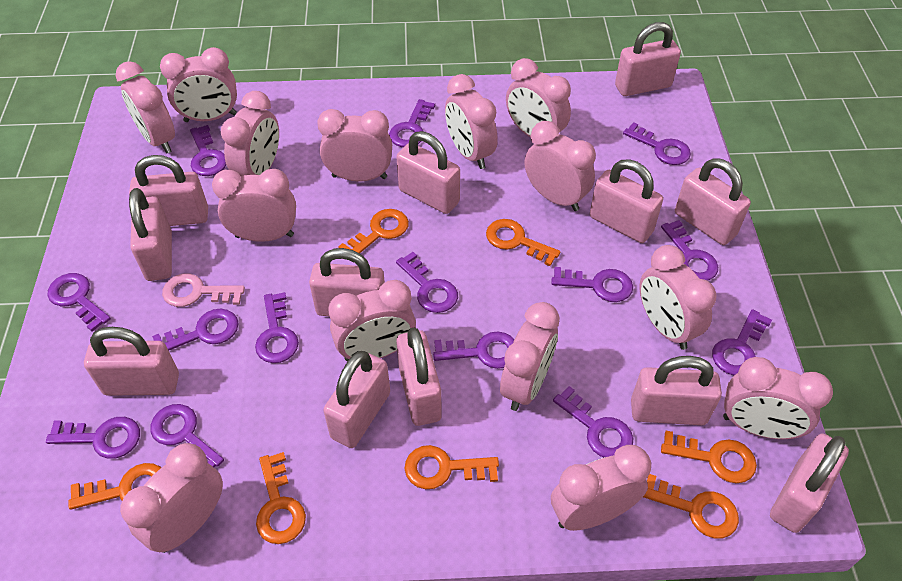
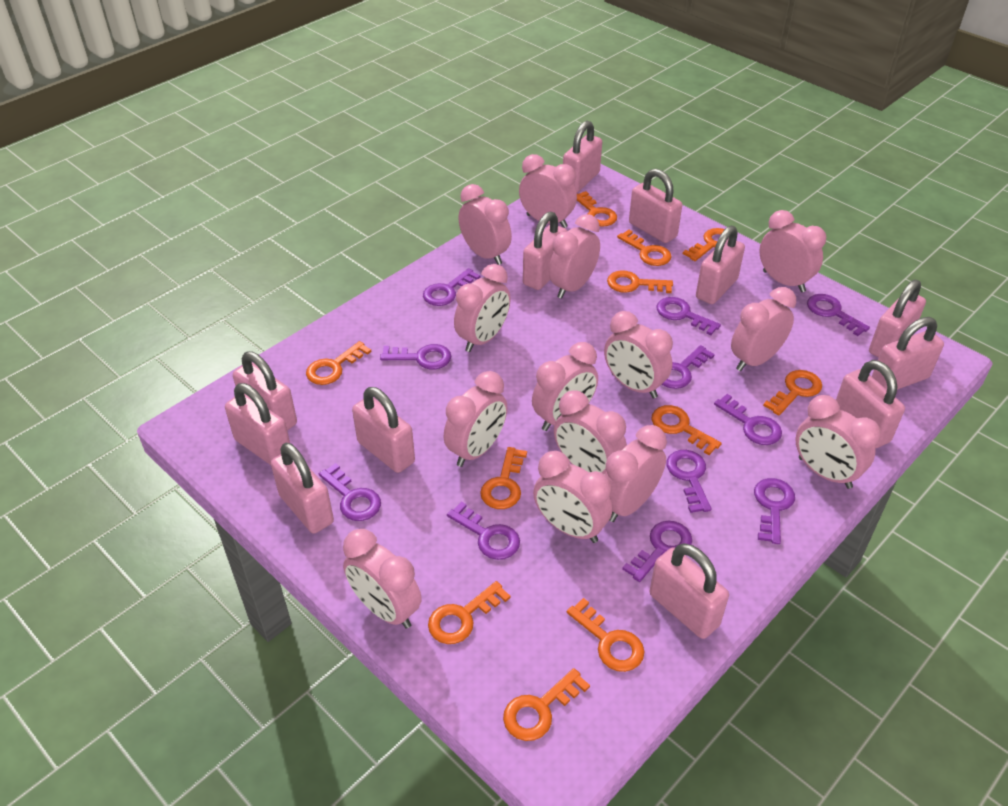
orange key: [68,463,161,510] [256,452,306,544] [338,209,409,253] [405,445,499,489] [486,219,560,266] [643,474,739,538] [661,431,757,483] = 7 -> [306,341,371,385] [428,581,511,644] [480,447,527,509] [503,668,590,741] [567,598,644,672] [577,191,617,226] [607,270,673,293] [617,230,672,266] [651,405,722,455] [683,228,725,261] [763,370,822,416] = 11
pink key: [162,273,245,307] = 1 -> none = 0
purple key: [46,417,140,459] [47,273,111,332] [150,404,224,467] [152,309,239,351] [190,125,226,176] [255,292,299,363] [389,99,435,147] [396,252,458,313] [433,332,515,369] [551,267,633,302] [553,386,633,457] [623,122,691,165] [661,220,718,281] [712,309,772,375] = 14 -> [319,463,381,521] [380,344,452,369] [423,268,480,306] [447,501,520,560] [622,521,692,582] [657,297,721,335] [662,345,715,389] [666,450,712,513] [714,394,782,445] [754,478,795,544] [807,294,870,336] = 11

